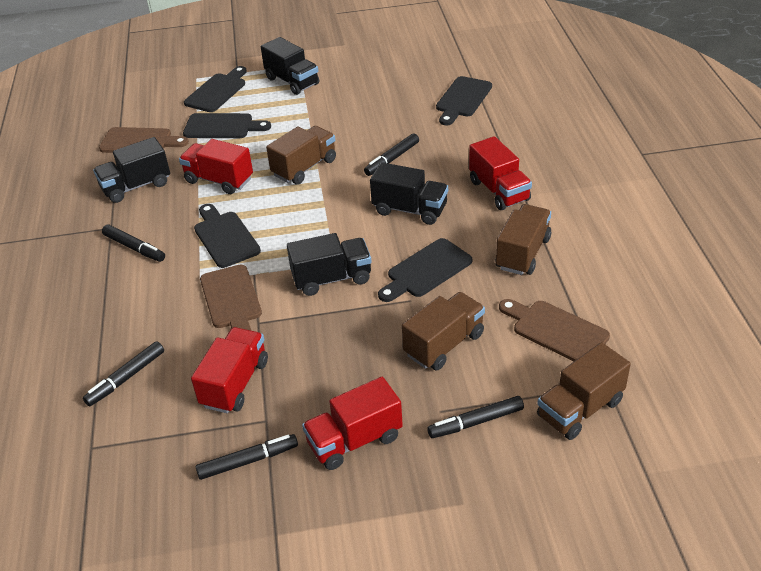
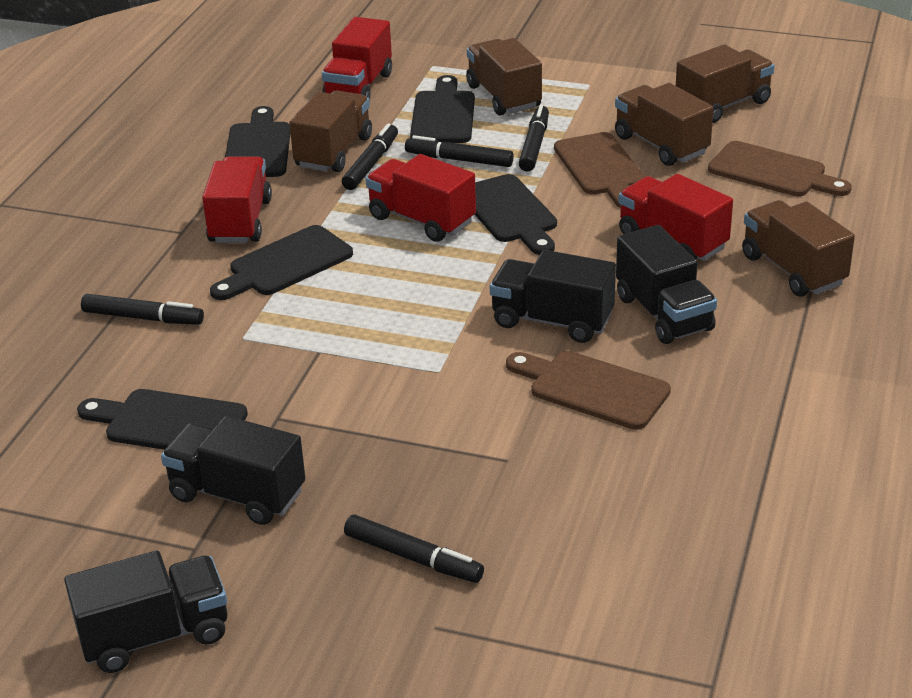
brown truck: [266,126,336,184] [402,292,485,371] [496,204,551,275] [537,342,631,440] = 4 -> [289,91,372,172] [466,38,542,115] [615,83,713,166] [676,44,774,123] [742,200,855,297] = 5

